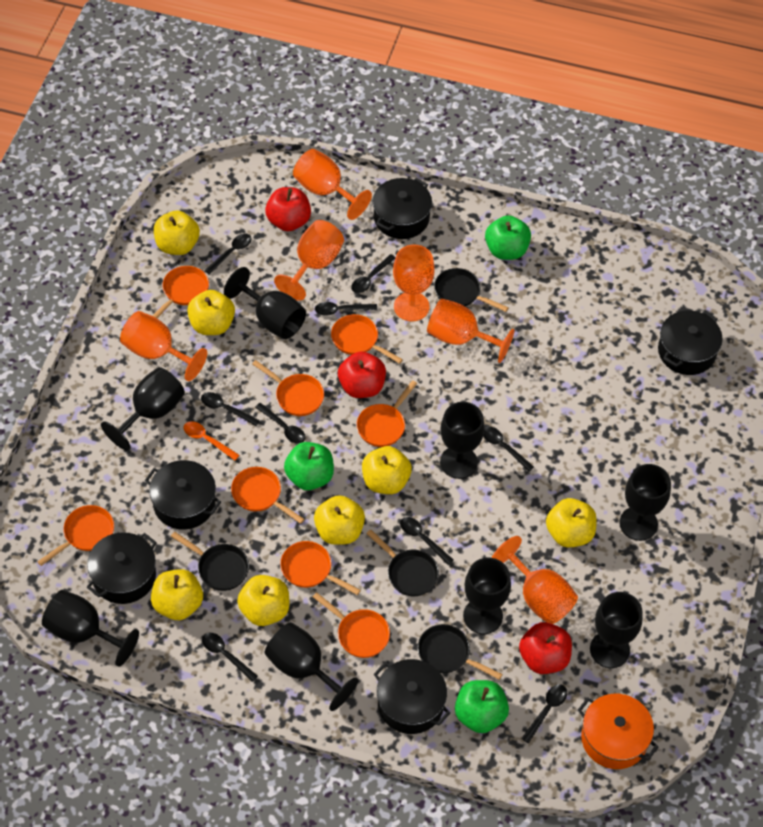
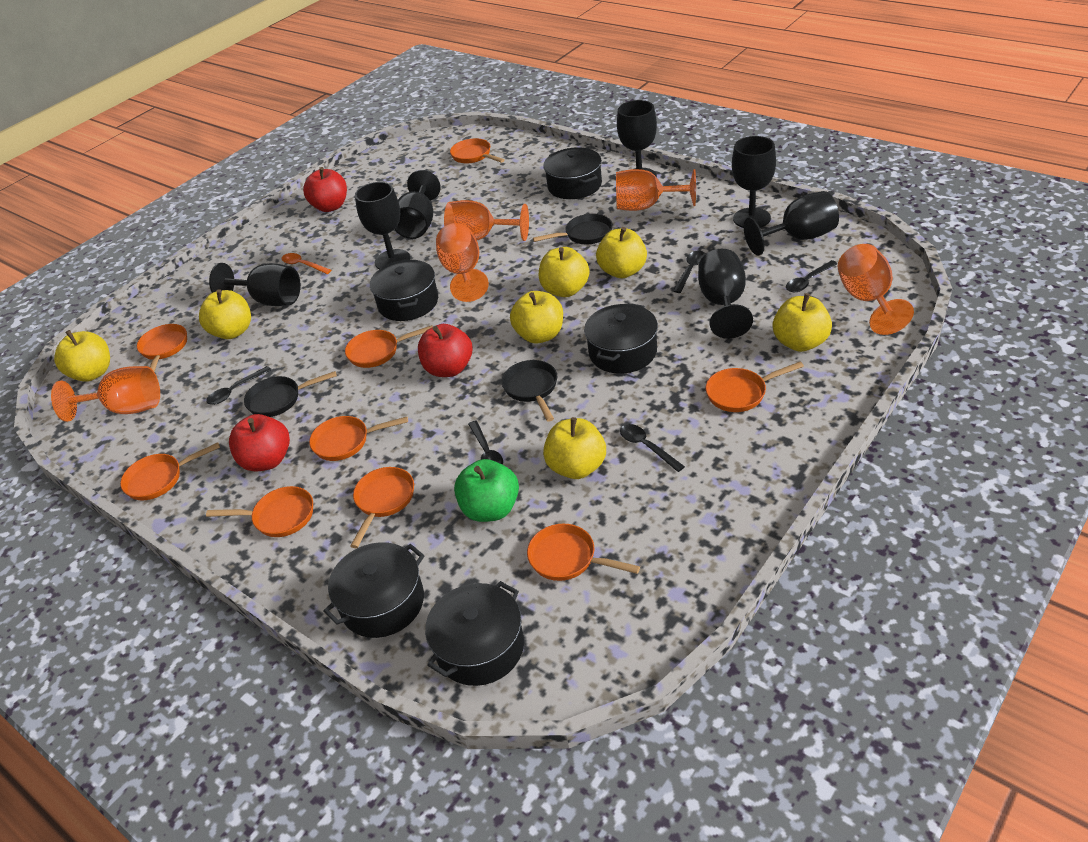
black goblet: [42,590,139,667] [101,367,185,450] [224,267,306,339] [265,622,358,711] [440,402,485,479] [463,558,511,634] [590,592,643,668] [619,464,671,541] = 8 -> [209,263,301,306] [355,182,410,269] [394,170,441,239] [617,100,657,177] [698,249,753,339] [732,136,776,228] [744,191,839,256] = 7
black pan: [171,532,249,591] [366,529,439,596] [418,624,503,680] [434,268,509,312] = 4 -> [244,371,337,417] [501,360,557,422] [533,214,613,244] = 3
black spoon: [201,392,260,426] [202,633,258,682] [204,233,252,275] [255,403,306,444] [315,302,377,316] [351,254,396,293] [400,517,454,565] [483,426,534,472] [521,685,567,743] = 9 -> [206,366,271,405] [468,421,503,465] [620,424,685,472] [673,251,705,293] [786,260,838,292] = 5
green apple: [284,442,334,490] [455,680,509,733] [485,215,531,260] = 3 -> [454,459,519,522] = 1
orange goblet: [120,311,207,381] [274,220,344,301] [293,149,372,220] [393,245,435,321] [427,299,515,363] [492,536,578,624] = 6 -> [51,366,160,422] [436,223,489,302] [444,200,529,241] [616,169,696,211] [837,244,914,335] = 5
orange pan: [37,505,114,566] [153,266,209,318] [231,467,304,524] [252,360,324,416] [280,541,361,595] [313,592,390,658] [331,314,403,364] [357,380,417,447] = 8 -> [120,442,220,500] [137,324,187,372] [206,486,313,537] [309,416,408,461] [345,325,433,368] [350,467,414,548] [450,138,505,164] [527,524,640,581] [706,361,804,412] = 9
orange pot: [578,694,658,769] = 1 -> none = 0

